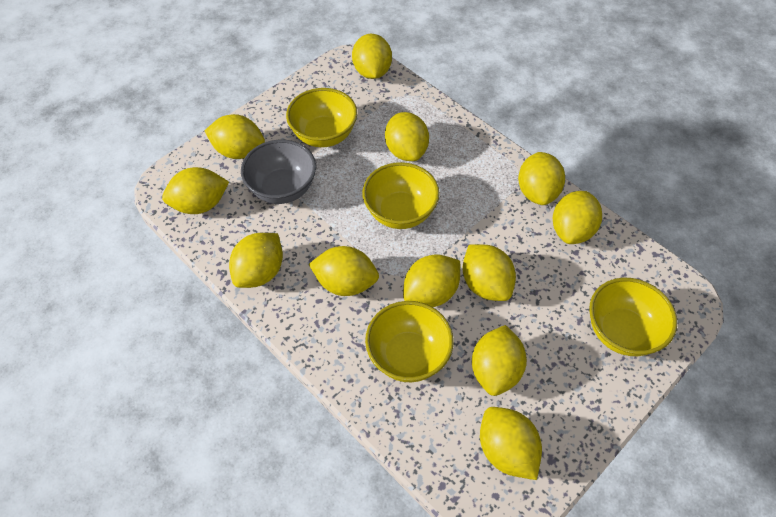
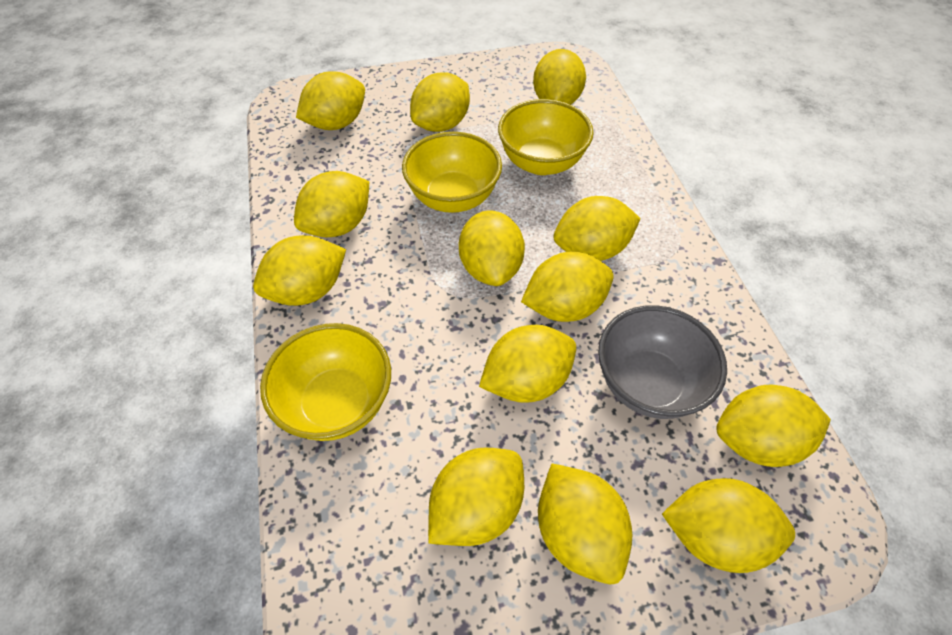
yellow bowl: [286,88,357,147] [362,162,440,229] [365,301,454,382] [589,278,677,356] = 4 -> [260,323,391,441] [402,132,502,213] [498,99,594,175] = 3
yellow lemon: [162,167,229,214] [205,114,265,159] [229,233,283,288] [309,246,379,296] [352,34,392,79] [385,112,429,161] [403,254,460,307] [462,244,516,301] [472,325,527,396] [480,407,542,480] [518,152,565,205] [553,191,602,244] = 12 -> [253,235,346,306] [294,171,369,237] [296,71,365,130] [410,72,470,132] [428,448,524,546] [459,211,525,286] [479,325,576,403] [521,251,614,322] [533,49,586,105] [538,464,633,584] [554,196,641,261] [662,478,795,573] [716,385,831,467] = 13

